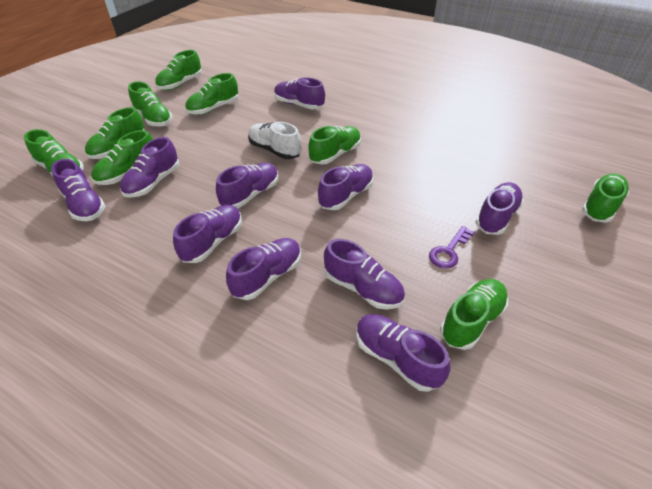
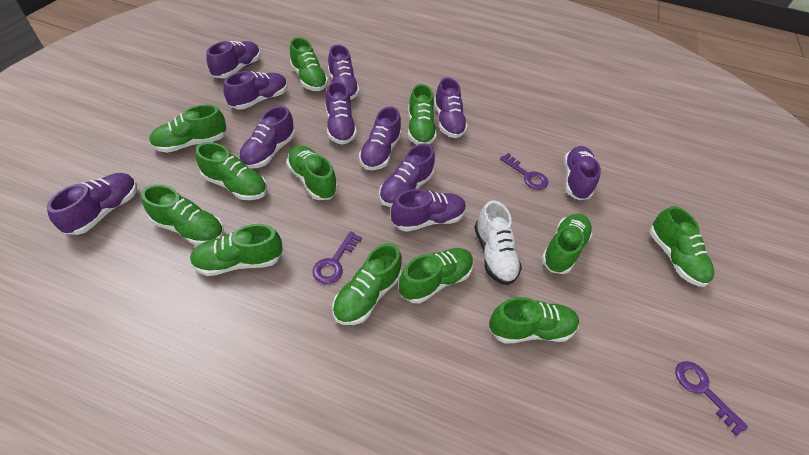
green shoe: [24,129,84,177] [85,107,144,159] [91,130,153,185] [128,81,173,127] [155,50,202,90] [185,73,238,115] [308,126,361,165] [440,279,508,350] [582,174,629,223] = 9 -> [141,184,224,246] [149,105,226,153] [190,224,283,276] [195,142,267,200] [286,145,338,200] [290,37,328,91] [332,243,402,325] [399,248,474,304] [408,84,437,145] [489,297,579,344] [542,214,592,274] [650,206,714,287] = 12
purple key: [429,226,475,269] = 1 -> [312,231,362,284] [500,153,548,190] [675,361,748,436] = 3
purple shoe: [51,159,105,221] [120,137,179,198] [173,205,242,263] [216,163,278,209] [226,238,301,300] [274,77,325,109] [318,164,373,210] [324,239,405,309] [356,314,451,392] [475,182,524,235] = 10 -> [47,173,137,235] [206,41,260,78] [223,71,288,109] [239,106,295,169] [326,81,357,145] [328,45,360,100] [359,107,401,170] [379,143,435,207] [391,189,466,232] [434,78,468,138] [564,146,601,200] = 11

